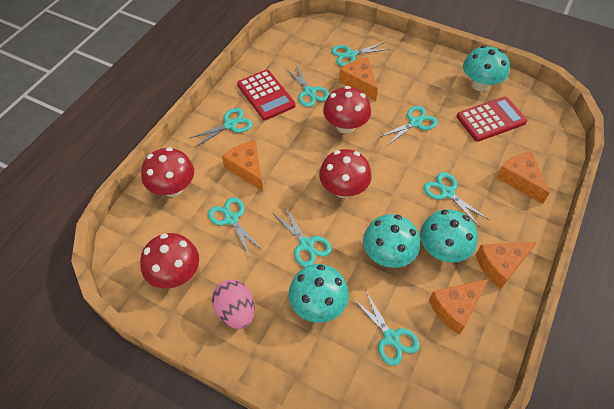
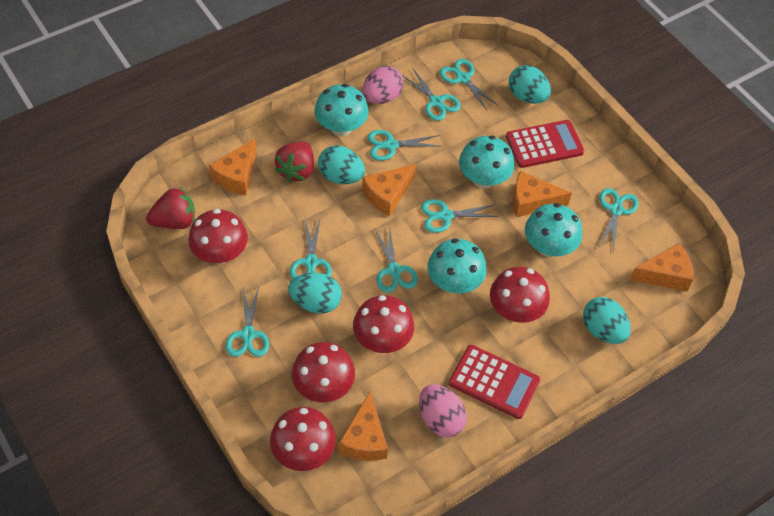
pink egg: [212,280,255,329] = 1 -> [362,66,404,104] [419,384,467,438] = 2
red mushroom: [140,233,199,289] [141,147,194,197] [319,149,372,198] [323,86,371,134] = 4 -> [188,209,248,264] [270,407,336,471] [292,342,355,402] [353,295,414,353] [490,267,550,323] = 5
red strawberry: none = 0 -> [146,187,195,229] [275,142,314,182] = 2
turquoise egg: none = 0 -> [288,273,342,314] [318,145,365,184] [509,65,551,104] [583,297,631,344] = 4

